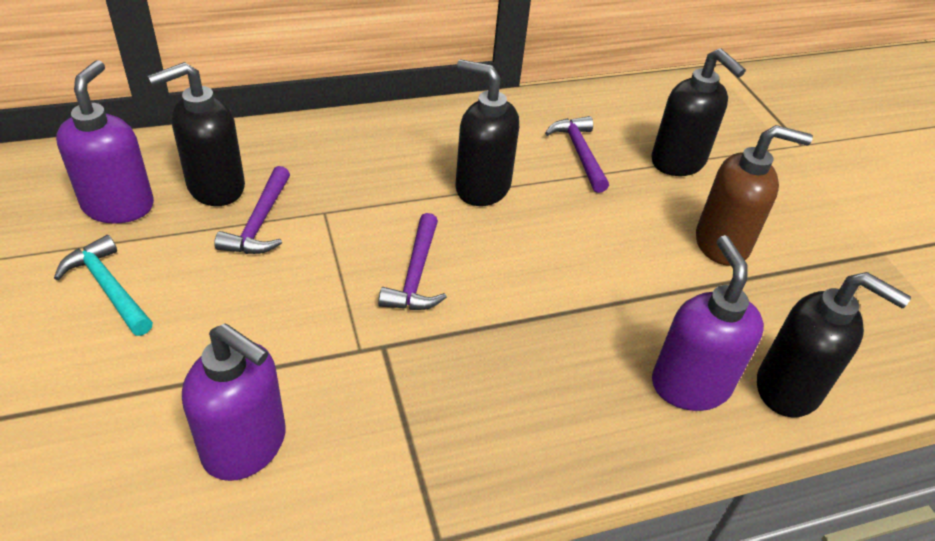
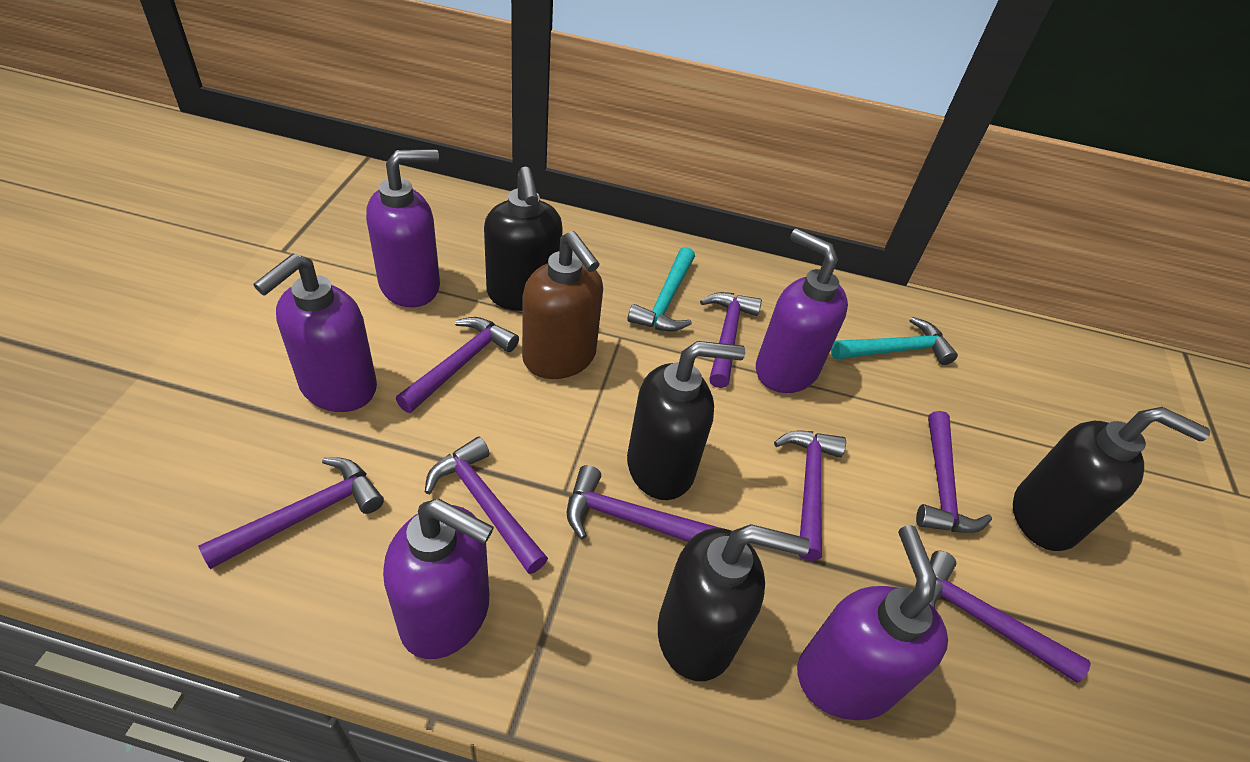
purple hammer: [214,166,290,254] [378,213,447,310] [545,116,609,193] = 3 -> [198,457,384,569] [396,317,519,413] [425,437,548,574] [567,465,720,542] [700,292,762,388] [774,431,846,561] [916,411,992,533] [930,551,1091,683] = 8
purple soap dispenser: [56,60,154,224] [182,323,286,481] [652,235,764,411] = 3 -> [253,254,377,412] [366,149,440,307] [383,499,494,659] [756,228,848,393] [797,525,948,720] = 5
turquoise hammer: [54,235,153,336] = 1 -> [627,247,695,331] [831,317,958,365] = 2

